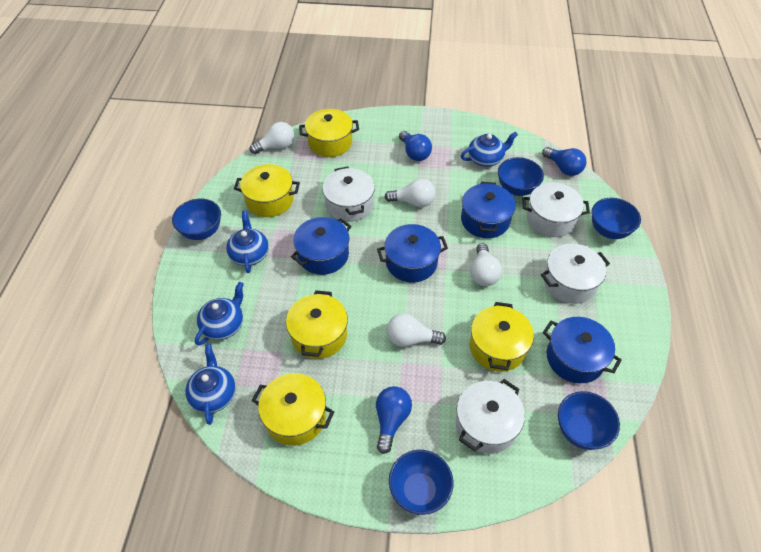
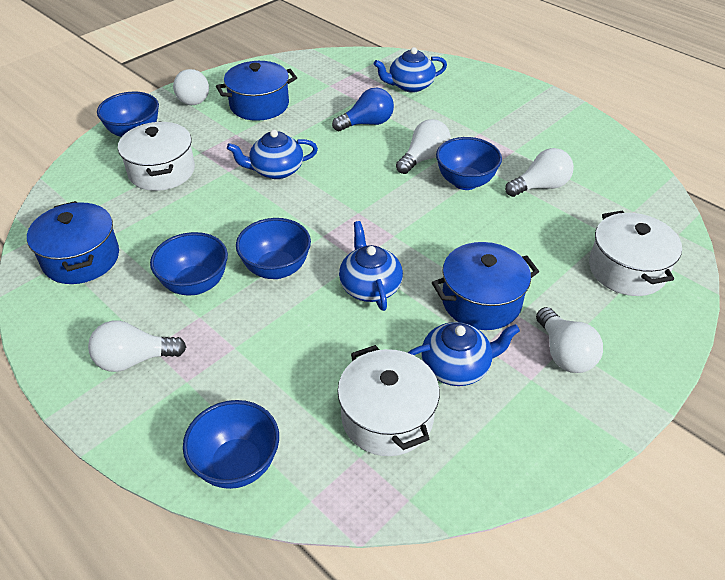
blue light bulb: [376,386,412,454] [399,131,432,161] [542,147,586,176] = 3 -> [332,88,394,131] = 1
blue pot: [291,217,351,275] [377,224,448,283] [461,182,516,238] [543,317,622,383] = 4 -> [27,201,119,284] [216,61,297,121] [432,242,539,330] = 3
white light bulb: [250,122,295,154] [385,179,436,207] [387,313,446,347] [470,243,502,286] = 4 -> [88,320,186,372] [173,69,209,105] [396,119,451,174] [505,148,574,197] [536,307,603,373] = 5
white pot: [322,166,375,222] [456,379,525,454] [522,183,590,237] [541,244,610,304] = 4 -> [118,121,195,191] [338,345,440,456] [589,211,682,296] = 3
yellow pot: [234,164,300,217] [252,373,334,446] [286,290,348,359] [299,109,359,157] [470,302,534,372] = 5 -> none = 0

